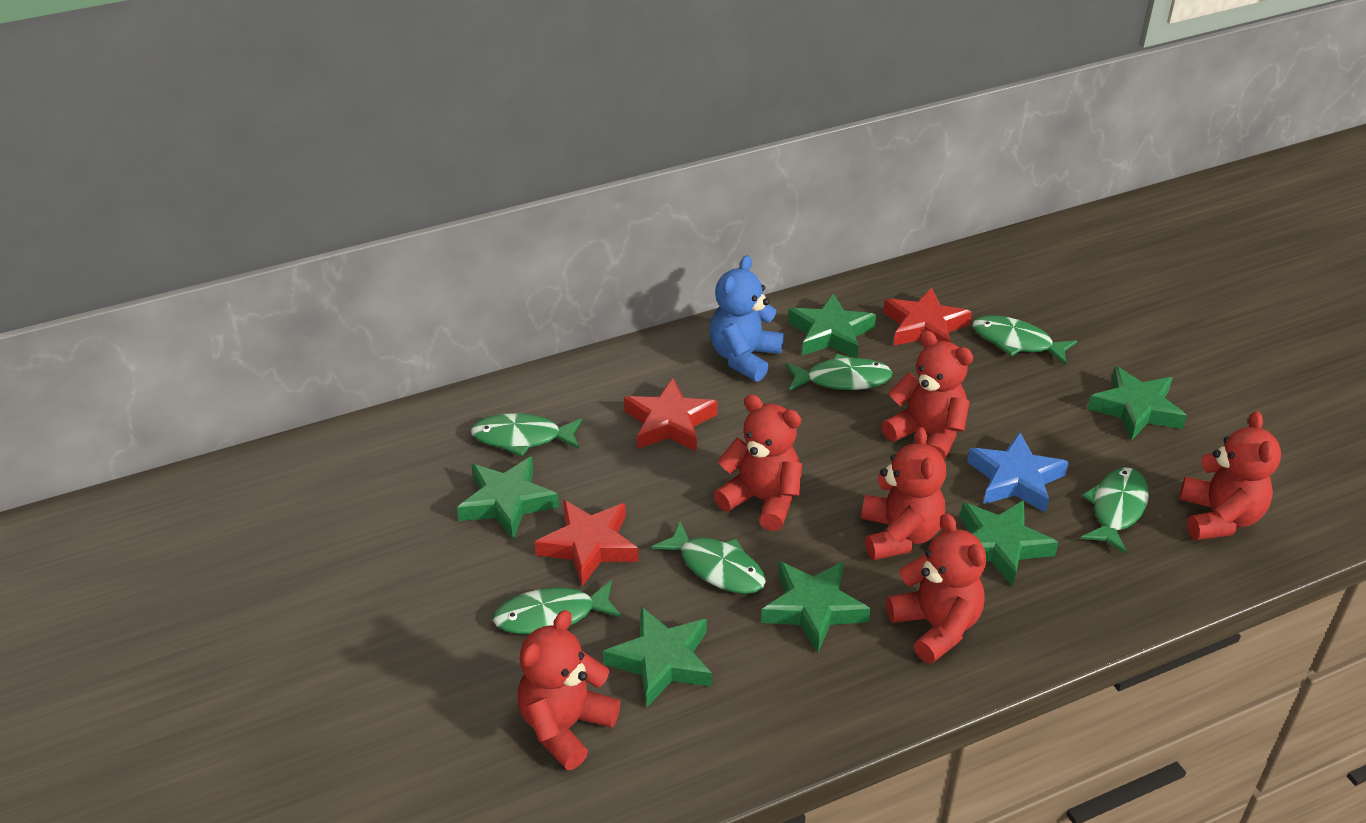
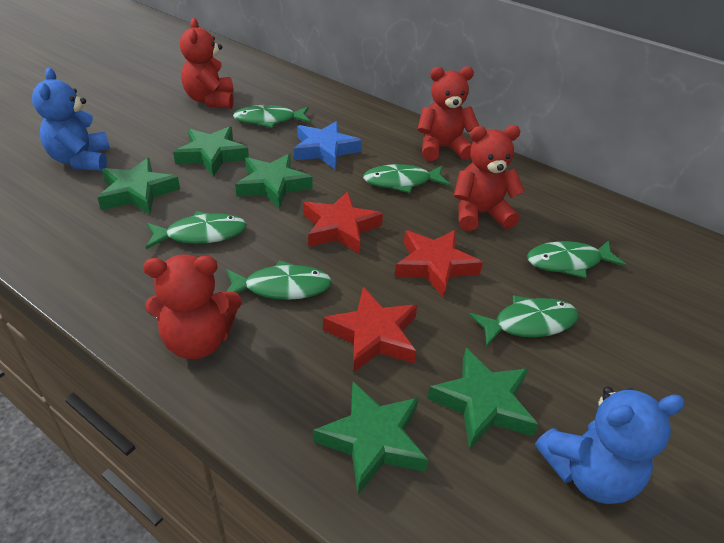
blue teddy bear: [710,255,784,381] = 1 -> [32,68,110,171] [535,387,685,504] = 2
green star: [457,456,559,540] [603,606,712,707] [761,561,871,653] [788,293,876,358] [960,500,1059,586] [1087,366,1187,441] = 6 -> [97,158,180,215] [173,126,249,177] [235,154,312,209] [313,382,429,495] [427,348,539,450] = 5
red teddy bear: [518,610,620,770] [714,394,802,531] [861,427,946,560] [881,331,973,460] [886,513,986,664] [1179,411,1281,540] = 6 -> [143,254,242,359] [180,18,234,109] [417,66,479,161] [454,125,525,231] = 4

